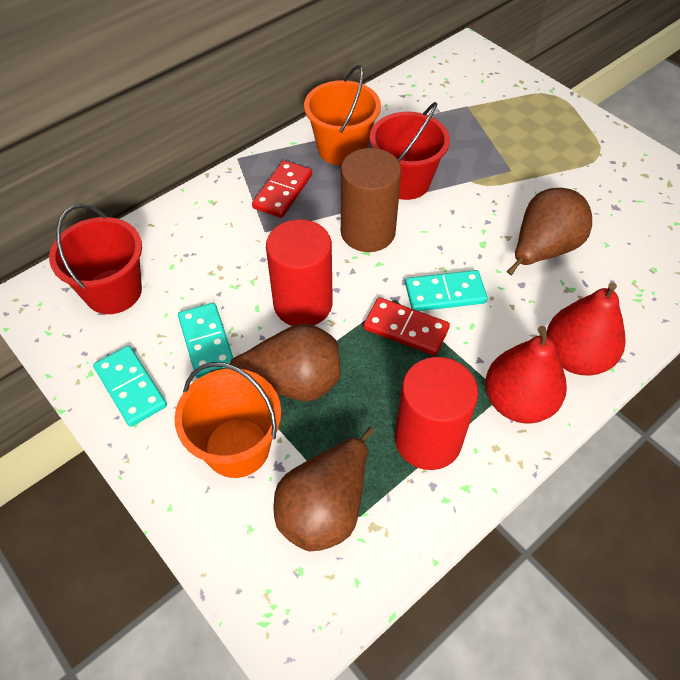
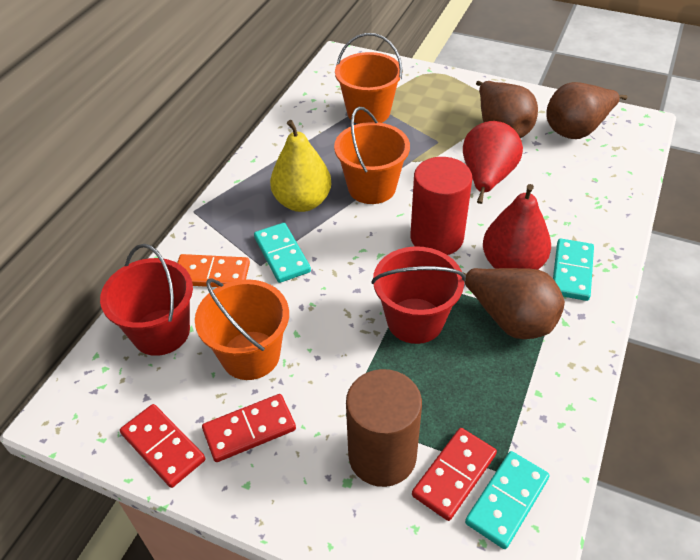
orange bucket: [174,362,281,478] [304,65,381,166] = 2 -> [195,278,289,380] [334,107,410,204] [335,33,403,124] = 3
orange domino: none = 0 -> [177,254,250,287] = 1
red cylinder: [266,219,333,326] [395,357,478,470] = 2 -> [411,157,472,255] = 1
red domino: [252,160,312,218] [363,297,450,356] = 2 -> [120,404,205,488] [202,394,296,462] [412,428,497,521] = 3
yellow pear: none = 0 -> [270,120,331,212] = 1

